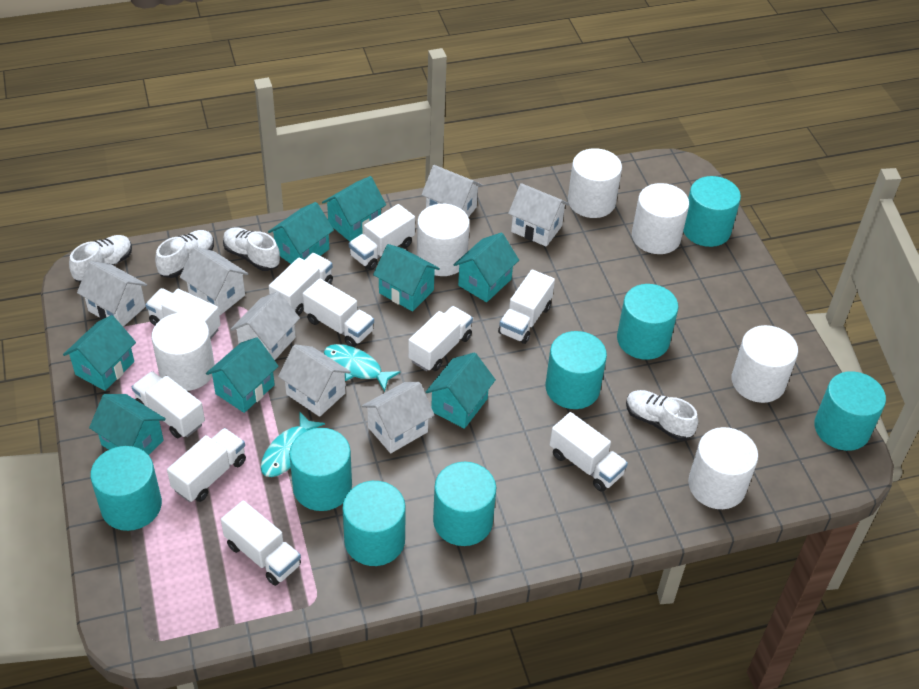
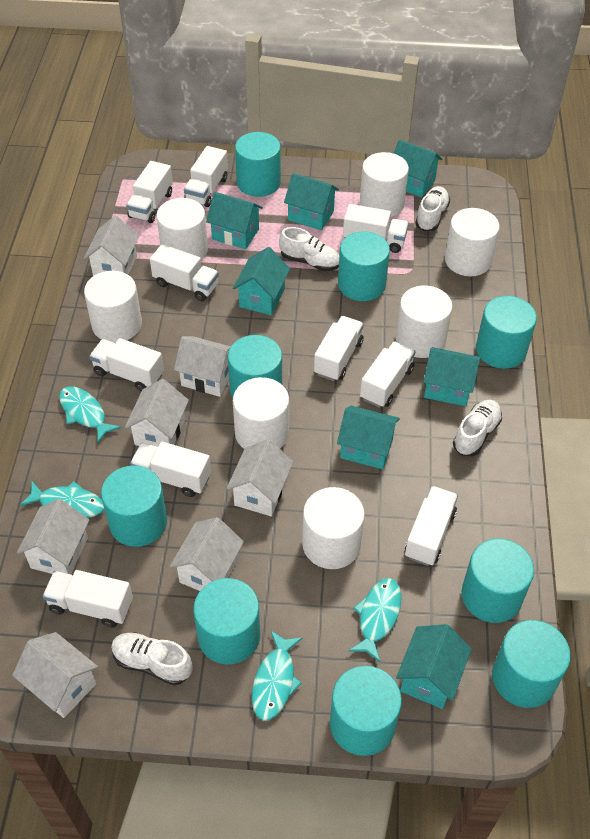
turquoise cylinder: [90,446,162,531] [289,428,352,511] [343,481,406,566] [433,462,496,546] [545,331,607,409] [617,284,679,360] [683,176,741,247] [814,371,886,451] = 8 -> [101,465,167,547] [194,578,260,664] [228,335,282,398] [235,132,281,197] [330,666,402,756] [338,231,390,301] [462,539,534,623] [476,296,537,369] [492,620,571,708] = 9
turquoise fish: [261,412,325,477] [324,344,400,392] = 2 -> [20,481,104,518] [59,386,121,443] [252,630,302,721] [349,578,402,662] = 4
turquoise house: [63,315,136,391] [89,394,166,455] [206,337,279,413] [268,202,334,264] [322,176,386,241] [373,244,440,312] [426,353,496,429] [453,232,519,302] = 8 -> [206,192,263,249] [233,247,290,315] [284,173,339,230] [337,406,400,469] [393,140,442,198] [396,624,472,709] [423,347,480,406] = 7
white cylinder: [151,312,215,391] [417,204,470,276] [568,148,622,218] [632,183,689,254] [688,427,758,509] [732,325,798,403] = 6 -> [84,271,142,343] [156,198,208,260] [233,377,289,449] [302,487,365,569] [360,152,409,217] [396,285,453,358] [445,208,500,276] = 7

